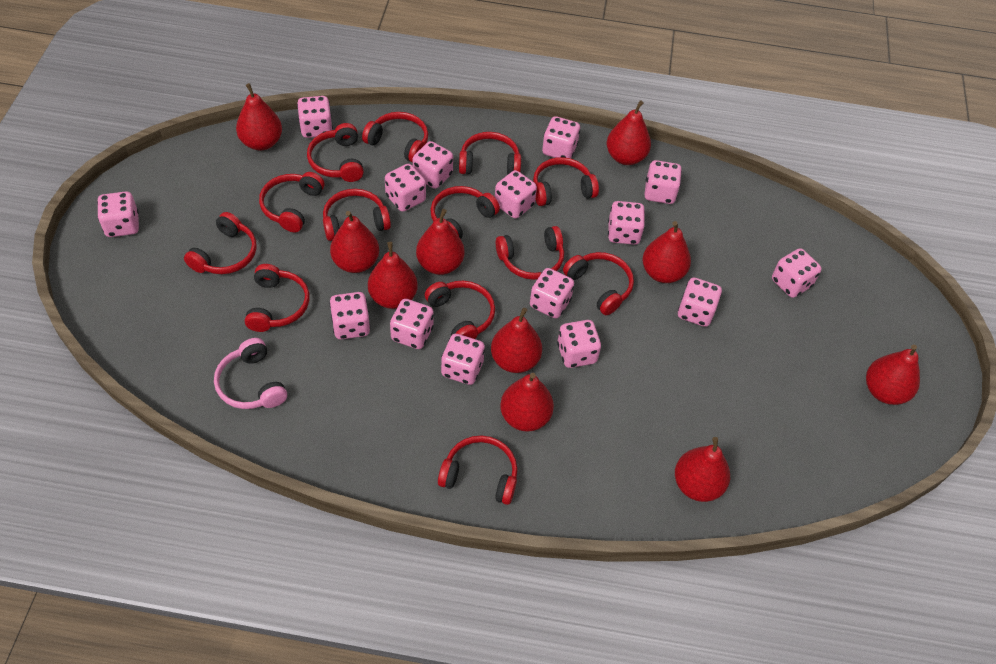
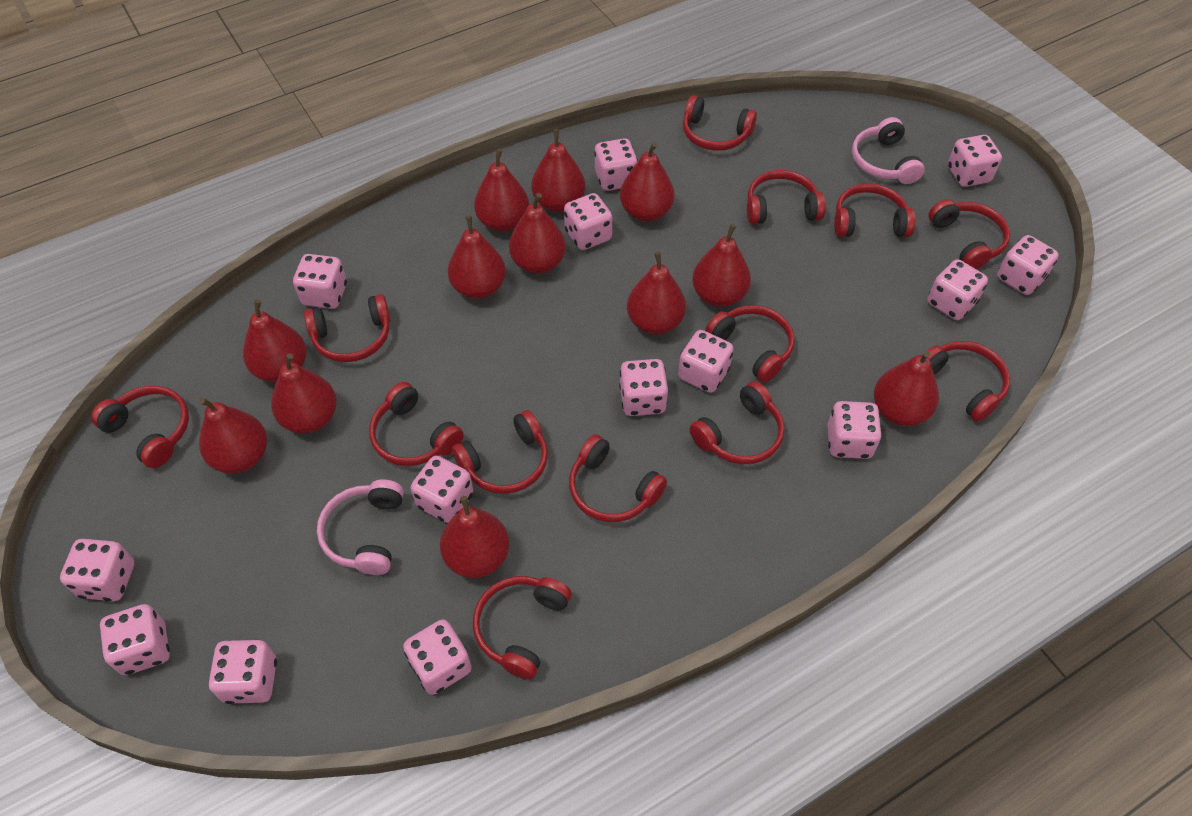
pink dice: [97,191,139,237] [297,96,333,138] [329,292,370,339] [385,164,426,212] [390,299,434,349] [413,141,453,189] [441,334,485,385] [495,170,537,219] [530,268,574,318] [542,116,580,158] [557,320,601,368] [608,201,645,245] [644,160,682,204] [678,277,722,327] [772,248,822,298] = 15 -> [60,539,135,601] [100,604,170,675] [208,640,277,704] [293,254,347,309] [403,619,472,695] [411,456,473,523] [564,193,612,250] [594,138,638,191] [619,359,668,416] [678,330,734,393] [827,401,882,459] [927,259,988,320] [948,135,1002,187] [997,235,1059,295] = 14
pink headphones: [214,338,287,409] = 1 -> [317,479,404,575] [852,117,925,184] = 2
red pear: [236,83,282,151] [330,211,379,273] [368,242,418,309] [416,209,465,275] [491,308,542,373] [500,373,554,432] [607,100,651,165] [642,221,691,283] [675,437,730,502] [866,345,920,405] = 10 -> [199,398,267,474] [243,299,306,382] [271,353,337,433] [440,496,509,578] [448,216,506,299] [474,149,529,232] [509,193,566,274] [531,129,586,212] [620,142,675,222] [627,252,686,335] [692,224,751,307] [874,351,939,426] = 12

